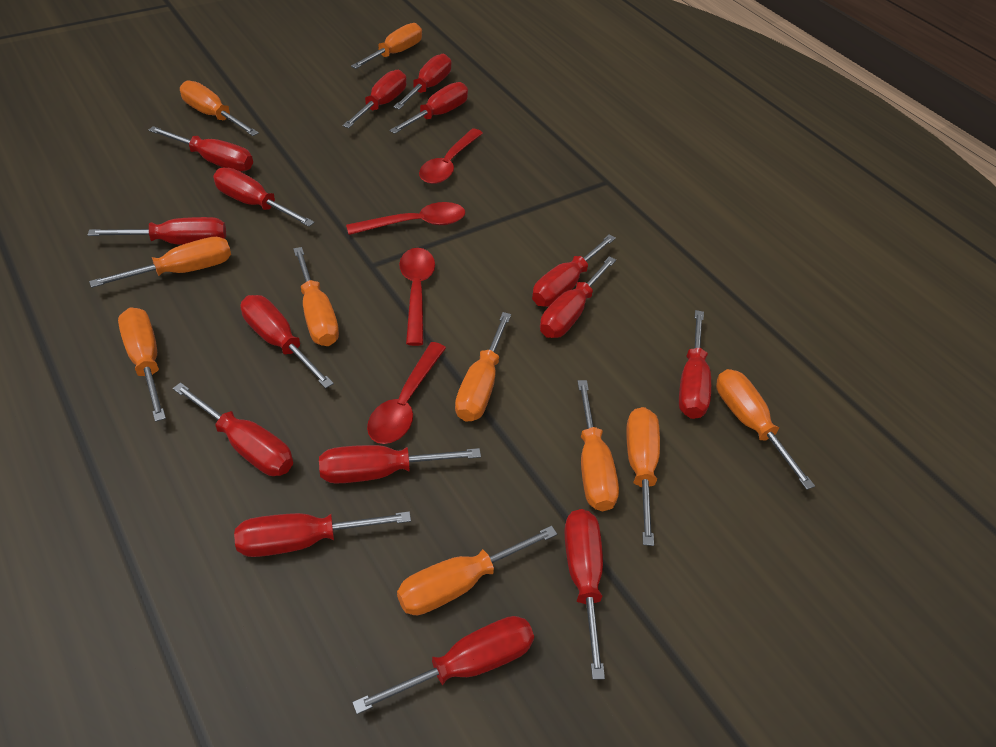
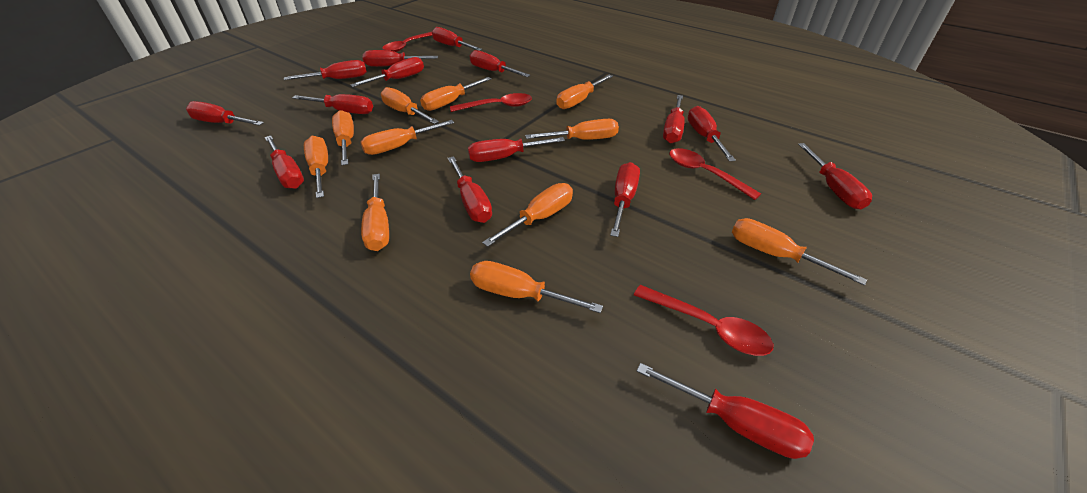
orange screwdriver: [89,237,231,288] [118,307,166,422] [180,80,259,136] [293,247,339,346] [351,23,422,69] [397,526,557,615] [455,312,511,422] [577,380,619,511] [626,407,660,546] [716,369,815,490] = 10 -> [304,136,328,198] [332,110,354,165] [360,120,454,155] [361,174,389,251] [381,87,439,124] [420,77,491,111] [470,261,603,313] [482,183,573,247] [525,119,619,140] [556,75,613,109] [732,218,867,286] = 11

